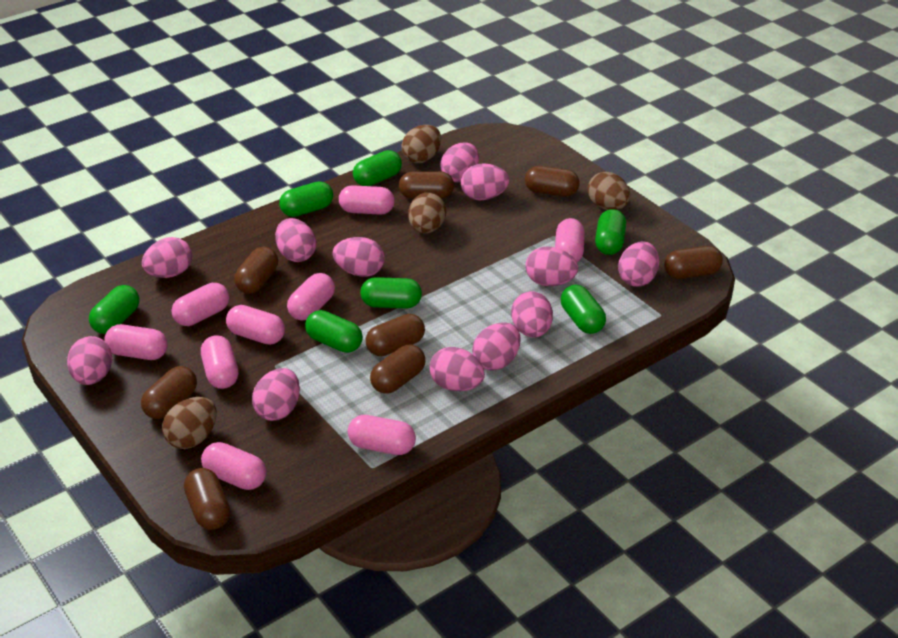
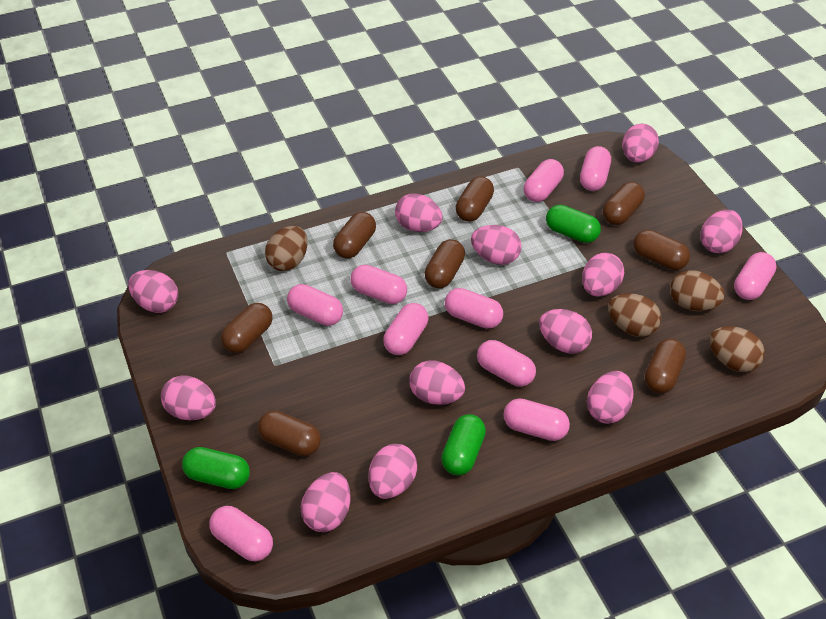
green capsule: [89,285,139,334] [279,181,333,217] [305,310,363,353] [353,150,402,186] [360,277,422,308] [561,285,606,334] [595,209,626,255] = 7 -> [182,447,250,489] [441,414,486,476] [546,205,601,243] = 3
pink capsule: [104,324,168,360] [171,283,229,326] [201,335,239,389] [201,442,266,490] [226,305,285,345] [287,273,335,321] [339,185,395,215] [348,415,416,455] [555,218,585,262] = 9 -> [209,506,273,561] [287,284,343,326] [351,265,407,304] [383,303,428,355] [445,288,503,329] [477,340,536,387] [503,398,570,441] [524,159,564,202] [580,146,611,191] [734,252,777,300] = 10

